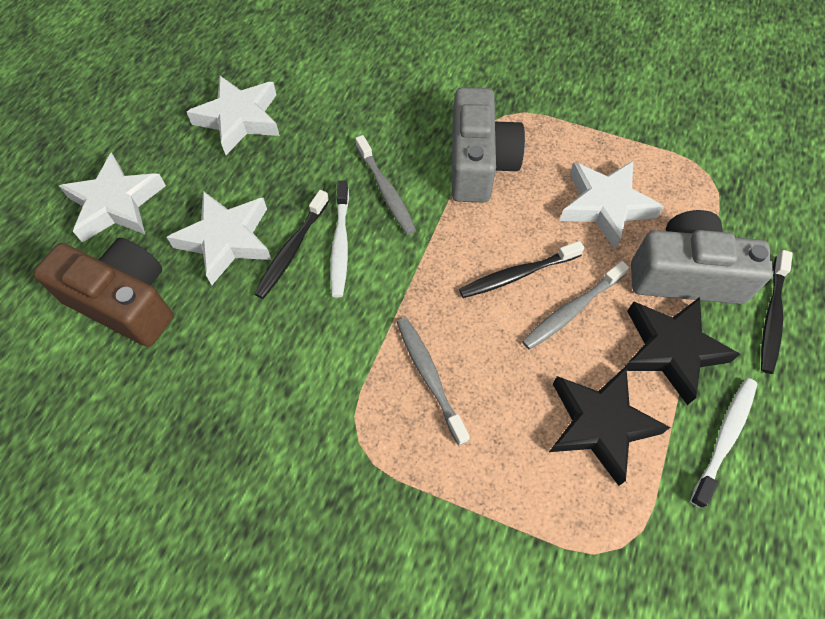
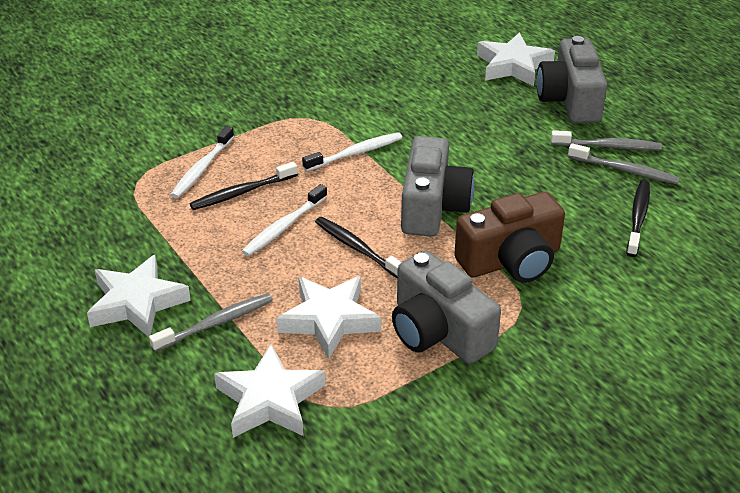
black star: [549,366,670,486] [626,297,740,405] = 2 -> none = 0
grey camera: [451,87,525,203] [631,210,774,304] = 2 -> [392,250,501,364] [401,136,474,237] [537,36,607,123] = 3
white toothbrush: [330,181,349,297] [690,378,757,508] = 2 -> [170,126,234,198] [242,184,327,256] [302,132,402,172] = 3

